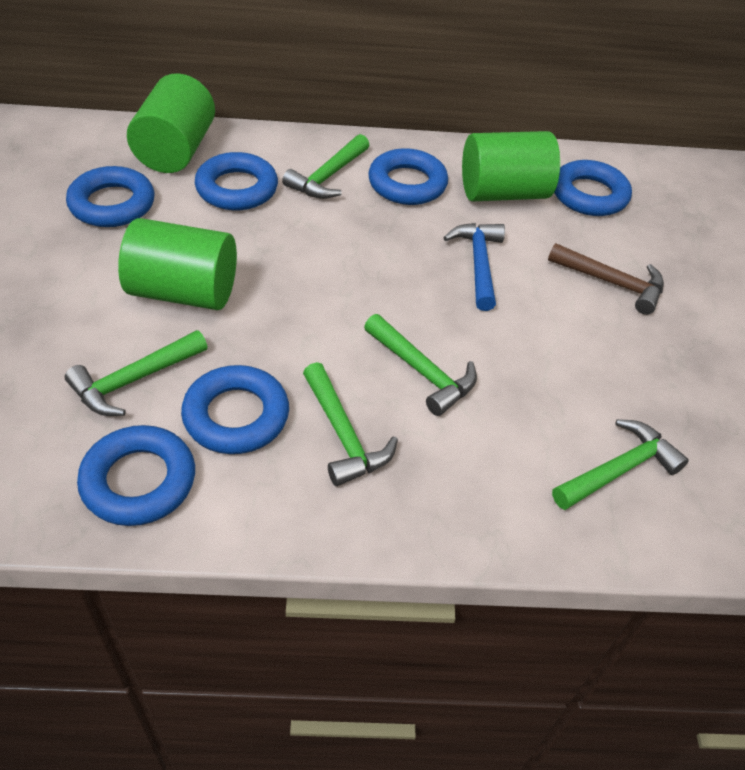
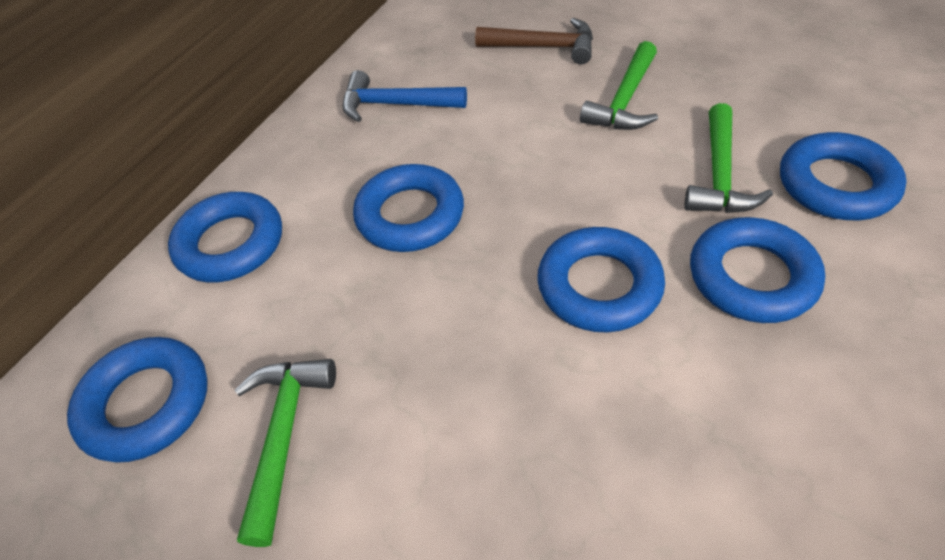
green cylinder: [118,218,237,310] [127,73,215,173] [462,131,560,202] = 3 -> none = 0
green hammer: [65,330,208,416] [282,134,369,199] [303,362,398,486] [364,314,477,416] [552,419,689,510] = 5 -> [234,359,336,547] [580,41,658,130] [684,103,773,213] = 3

